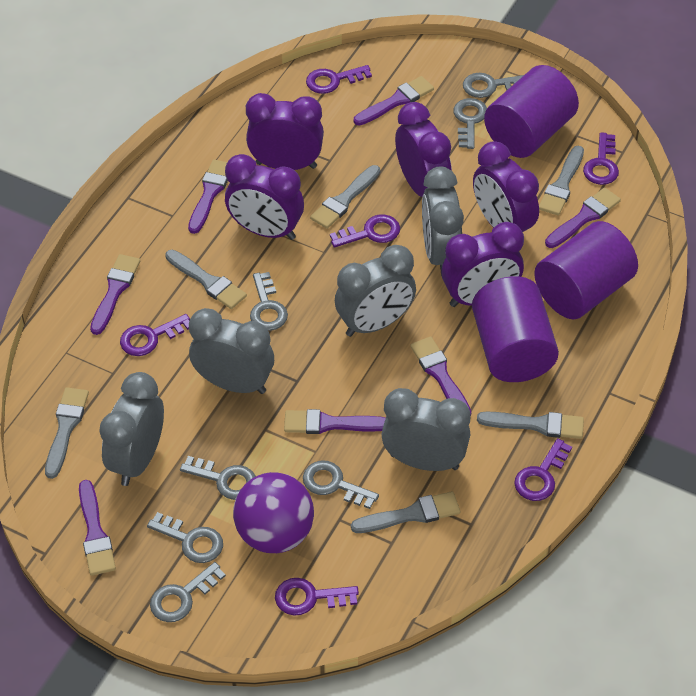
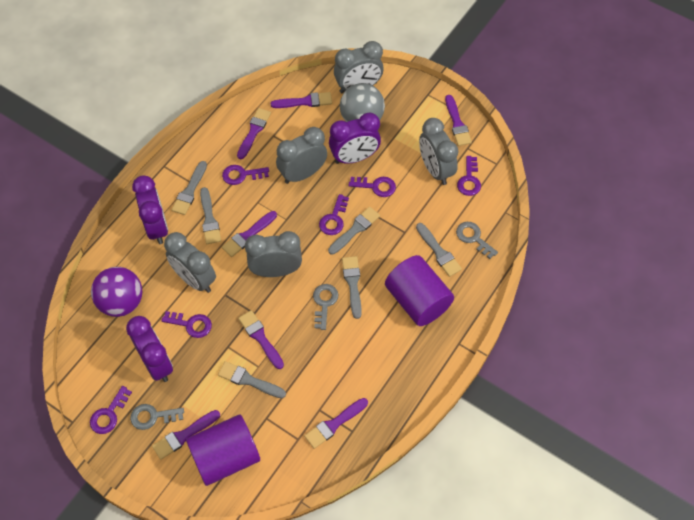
grey ball: none = 0 -> [340,83,385,122] = 1
grey key: [147,512,223,563] [150,562,226,622] [180,456,256,500] [250,272,288,331] [303,460,379,509] [454,98,487,149] [463,73,524,98] = 7 -> [130,404,184,430] [313,284,338,330] [456,222,498,259] = 3
purple clock: [225,154,304,240] [246,93,324,170] [395,102,452,197] [442,222,524,307] [473,141,539,232] = 5 -> [126,316,173,382] [132,175,168,244] [329,112,381,164] = 3
purple cylinder: [472,276,559,382] [484,65,579,158] [534,221,638,319] = 3 -> [186,414,260,486] [385,255,454,326] = 2

